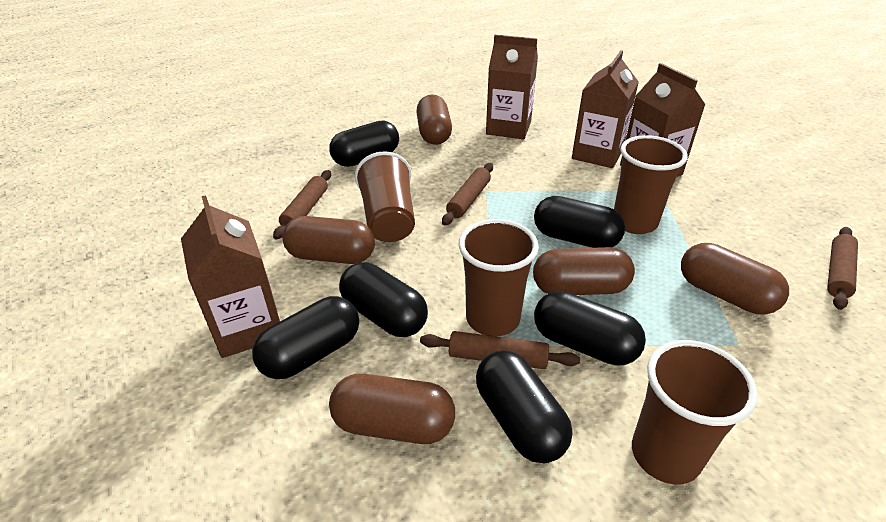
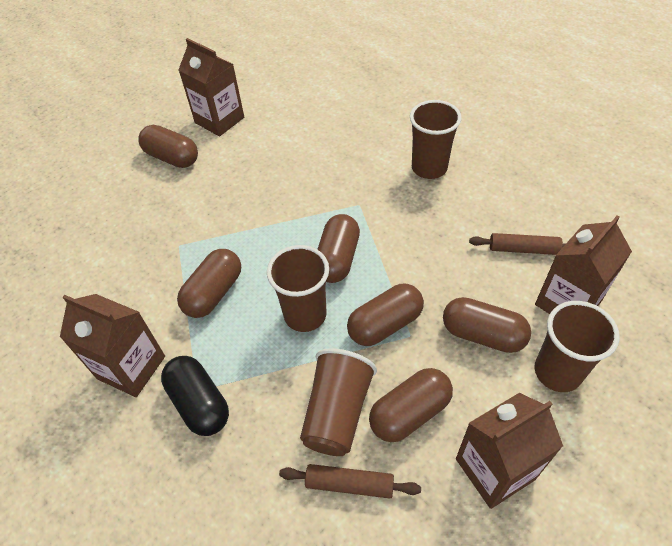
black capsule: [252,296,359,379] [329,120,399,167] [339,262,428,337] [476,351,572,463] [534,196,625,248] [534,291,646,366] = 6 -> [161,356,229,436] = 1
brown capsule: [282,216,375,264] [329,373,455,444] [416,94,452,145] [533,247,635,295] [681,243,789,315] = 5 -> [139,125,198,168] [177,249,241,318] [317,214,360,283] [347,284,424,346] [369,368,453,442] [443,297,531,353] = 6
brown rolling pin: [273,170,331,240] [420,331,580,369] [442,163,493,225] [827,227,858,310] = 4 -> [279,464,421,499] [469,233,565,255] = 2

